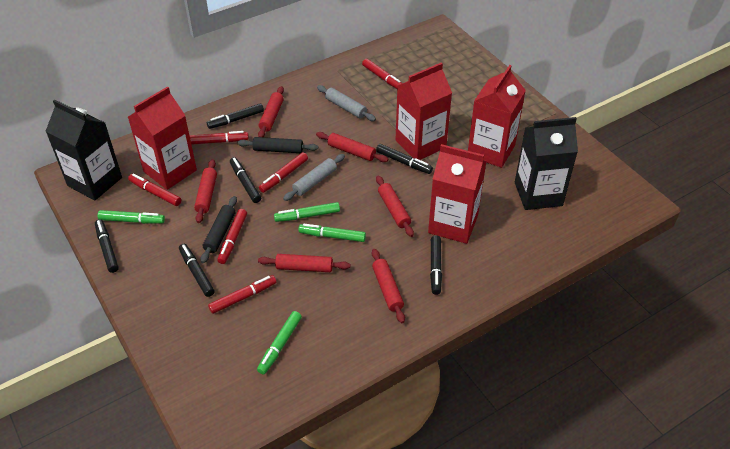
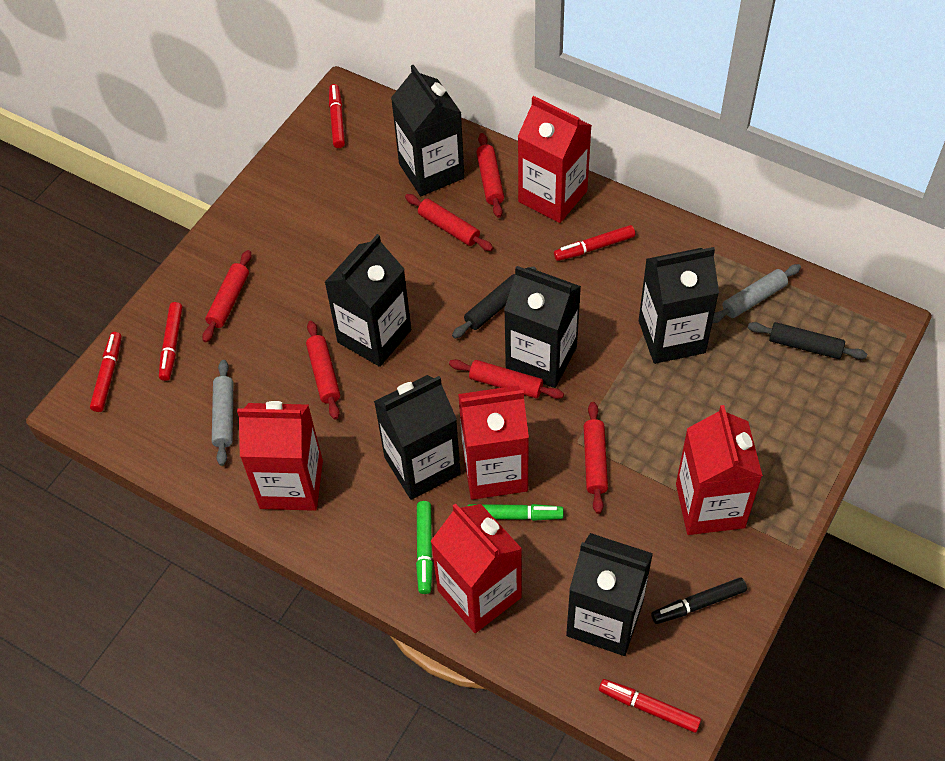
black carton: [46,100,122,201] [515,117,578,210] = 2 -> [324,234,411,367] [374,375,461,500] [391,64,465,196] [504,266,581,388] [566,533,653,656] [639,247,719,364] = 6
black marker: [95,219,119,273] [179,244,215,297] [207,103,264,129] [230,157,261,203] [376,144,433,174] [430,235,442,295] = 6 -> [651,577,747,624] = 1
green marker: [98,210,165,224] [257,311,302,374] [274,202,340,222] [298,224,366,242] = 4 -> [416,501,433,594] [467,504,564,521] = 2
red carton: [128,86,197,190] [395,62,452,160] [428,144,487,244] [468,65,526,168] = 4 -> [237,401,323,511] [431,503,522,633] [458,385,529,500] [518,96,592,223] [676,405,763,535] = 5
red marker: [128,174,181,206] [189,131,249,145] [208,275,276,314] [217,209,247,264] [259,152,308,193] [362,59,402,89] = 6 -> [90,332,122,412] [159,302,183,381] [329,84,345,148] [554,225,635,261] [599,679,701,733] = 5

